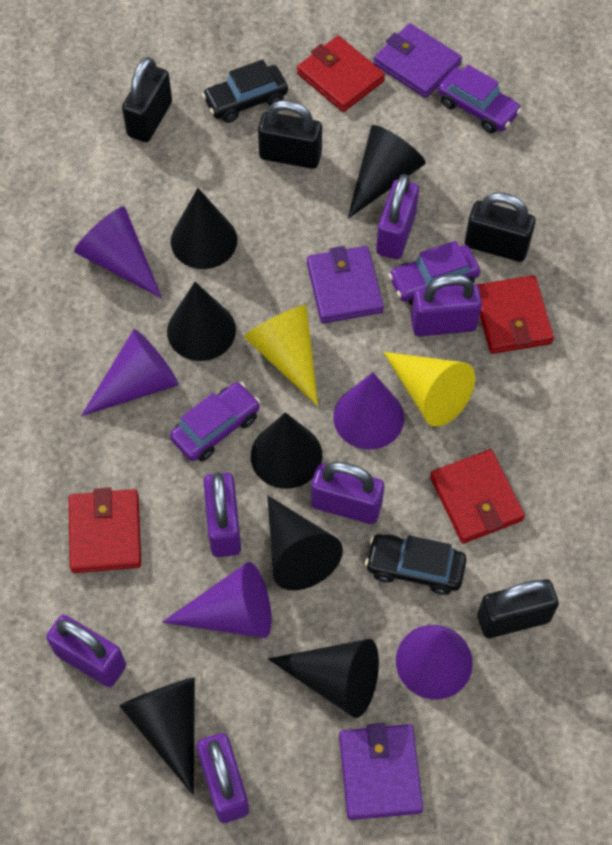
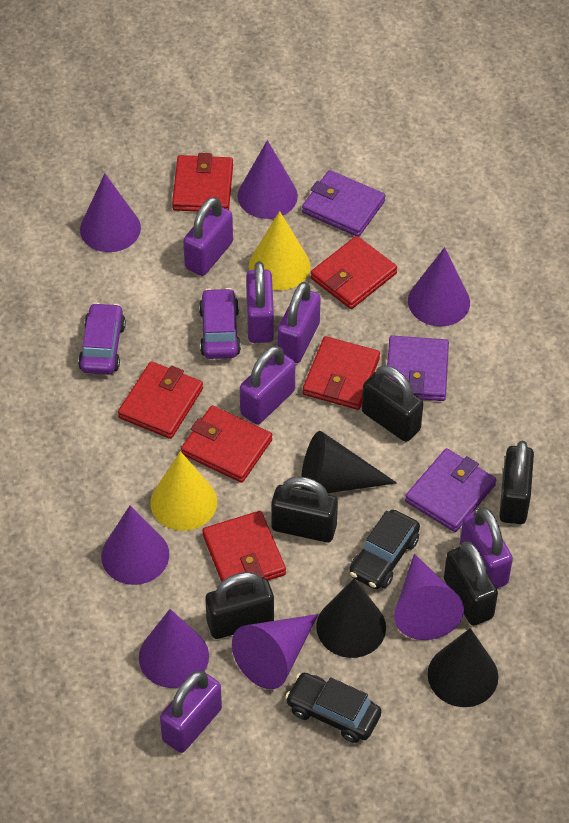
black cone: [120,677,195,795] [167,282,236,361] [171,188,237,269] [251,412,322,489] [267,496,343,591] [268,639,379,718] [348,125,426,219] = 7 -> [301,431,397,493] [316,579,386,658] [428,628,498,707] = 3
black padlock: [122,57,172,142] [258,100,322,169] [465,192,536,262] [477,579,559,638] = 4 -> [205,572,274,639] [271,476,338,542] [362,365,423,442] [444,542,498,626] [499,441,534,524] = 5
purple car: [170,382,261,461] [388,241,480,305] [438,65,522,133] = 3 -> [78,302,126,375] [199,288,241,359] = 2
purple cone: [74,206,162,298] [81,329,179,416] [162,562,272,638] [333,372,404,449] [396,625,473,699] = 5 -> [80,174,141,252] [101,506,169,585] [139,609,209,688] [232,614,319,689] [238,140,298,219] [394,554,464,640] [408,247,470,326] = 7
red wallet: [69,488,141,573] [297,36,385,112] [430,449,525,543] [477,275,554,354] = 4 -> [118,361,203,439] [172,153,233,212] [181,405,272,483] [202,511,286,585] [303,336,380,410] [310,236,397,309] = 6

